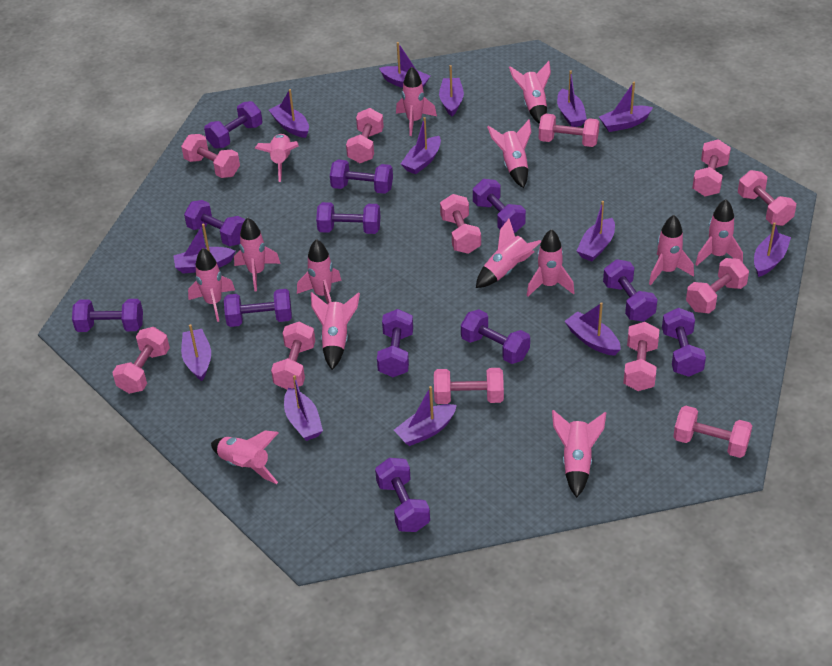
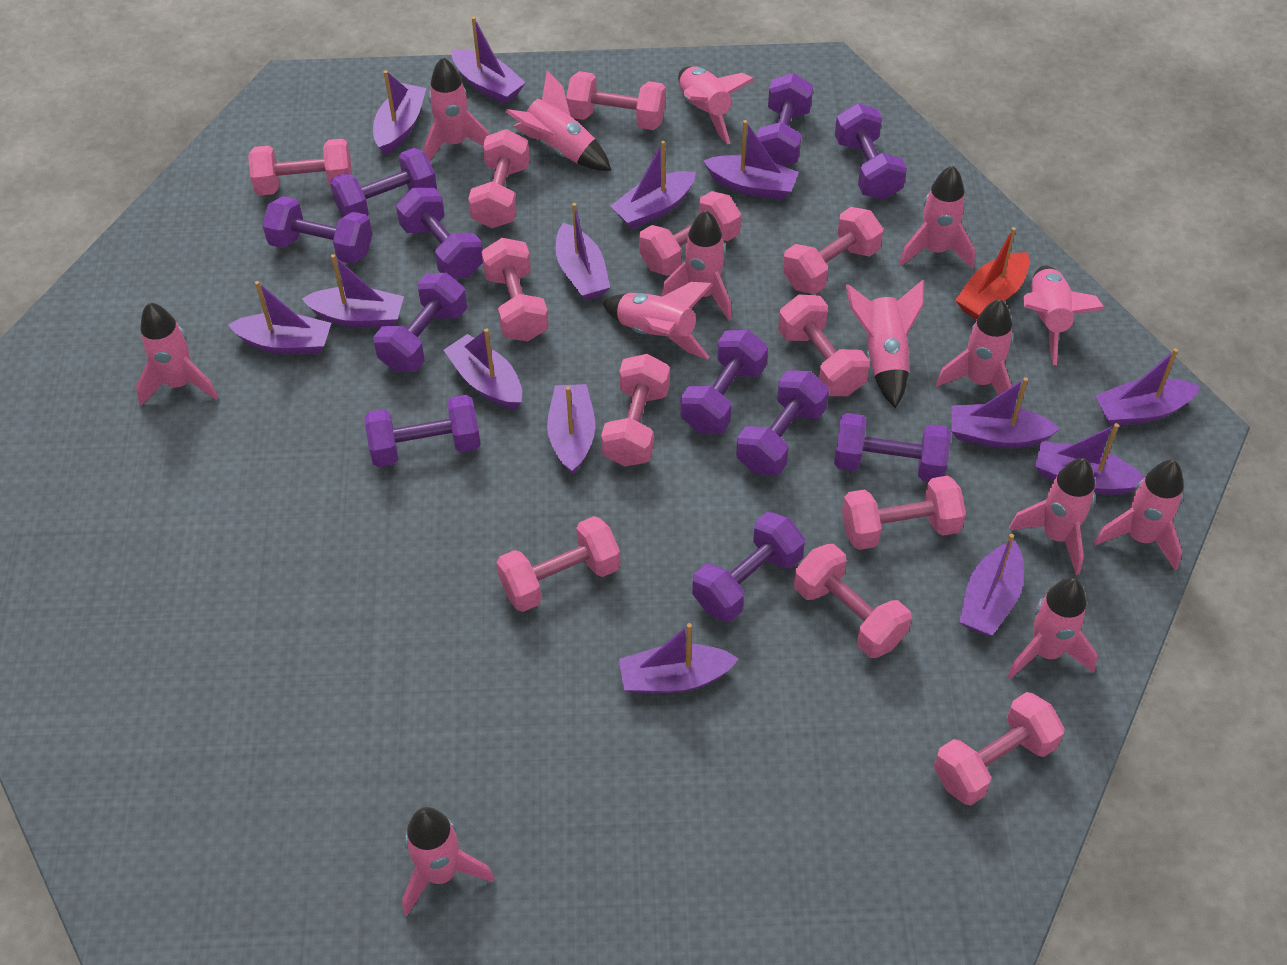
purple boat: [174,224,235,274] [181,324,211,381] [269,89,309,138] [284,375,323,441] [379,42,430,88] [394,386,457,446] [401,117,441,174] [439,65,464,117] [557,70,587,127] [564,302,621,356] [577,201,615,261] [599,82,653,132] [754,222,791,277] = 13 -> [228,281,331,354] [302,254,404,328] [373,70,426,155] [444,328,522,409] [452,16,526,104] [547,384,595,475] [556,203,610,300] [610,141,696,229] [619,623,739,694] [703,120,799,200] [951,377,1060,448] [959,534,1024,636] [1035,423,1145,495] [1095,348,1200,426] = 14
purple dumbbell: [72,299,143,332] [184,200,245,246] [204,101,262,149] [224,289,292,327] [316,202,380,234] [330,160,393,194] [375,458,430,532] [377,309,413,377] [461,309,530,364] [473,179,526,233] [603,259,658,322] [662,308,706,377] = 12 -> [262,196,373,264] [330,148,437,217] [364,395,481,467] [373,273,467,372] [396,188,483,279] [680,330,768,434] [692,512,805,622] [736,370,829,476] [757,73,813,166] [834,413,951,482] [835,103,907,200] = 11
red boat: none = 0 -> [955,227,1030,320] = 1

